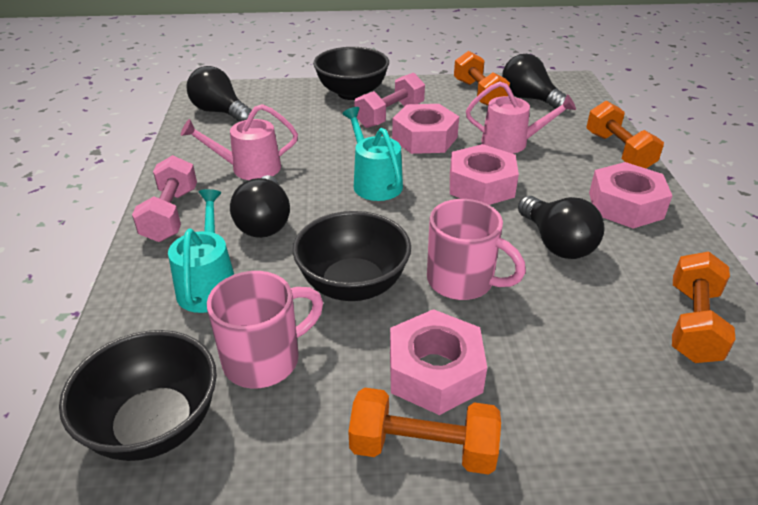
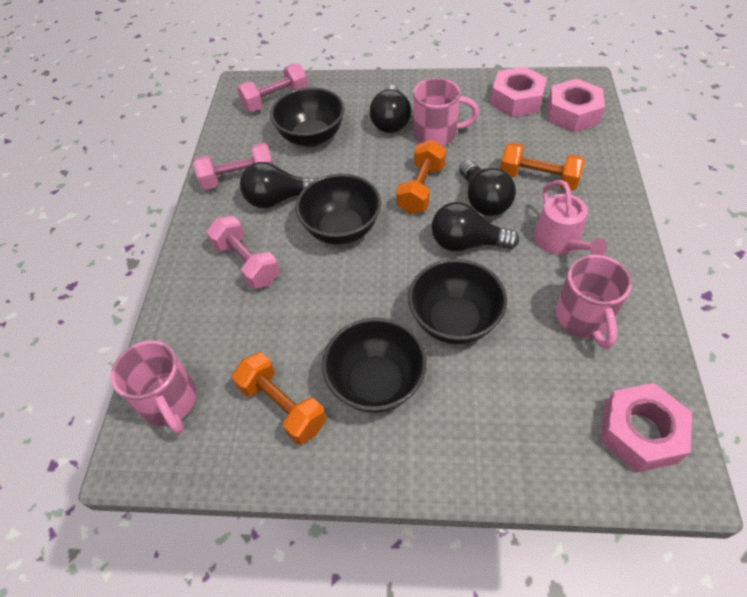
black bowl: [59,330,217,461] [293,211,411,301] [313,47,389,100] = 3 -> [270,87,345,147] [296,173,381,245] [322,318,427,413] [408,259,507,344] = 4
orange dumbbell: [348,388,501,475] [454,51,510,106] [586,101,664,168] [672,252,736,363] = 4 -> [232,353,326,445] [396,140,446,214] [500,142,585,191] = 3
pink dumbbell: [132,155,197,242] [355,73,425,128] = 2 -> [193,143,273,190] [206,216,280,289] [237,63,308,112] = 3
pink mug: [207,271,323,388] [427,199,526,300] = 2 -> [111,341,197,434] [413,78,479,146] [555,255,632,349] = 3
pink nut: [390,309,487,415] [392,104,459,154] [450,144,519,205] [589,162,672,228] = 4 -> [490,67,547,117] [547,79,605,132] [600,383,692,472] = 3
pink watering can: [181,104,298,180] [466,81,576,154] = 2 -> [534,180,607,255] = 1
turquoise watering can: [168,189,234,313] [343,107,403,201] = 2 -> none = 0

